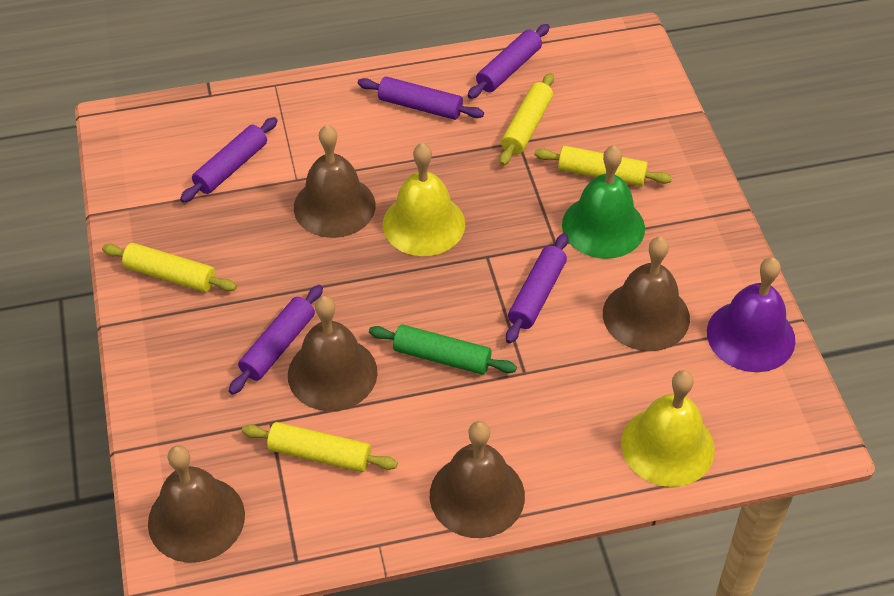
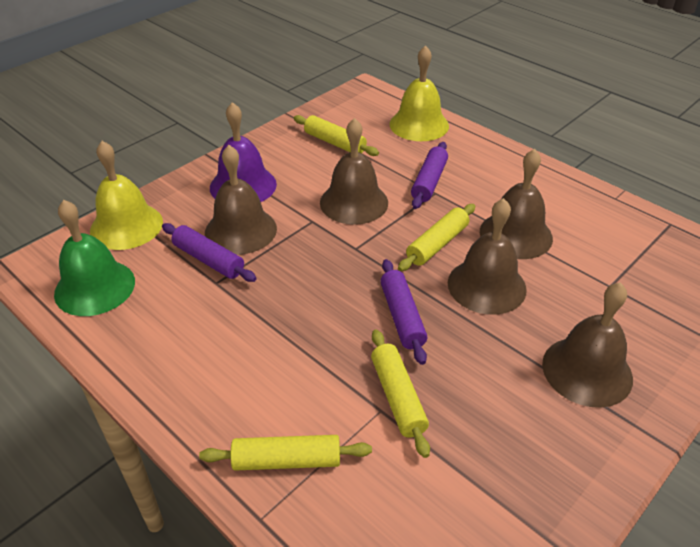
green rolling pin: [369,324,517,375] = 1 -> none = 0
purple rolling pin: [180,117,278,203] [229,285,323,395] [358,77,484,120] [468,24,550,99] [506,233,568,344] = 5 -> [162,223,257,282] [380,259,427,365] [411,142,448,209] = 3

